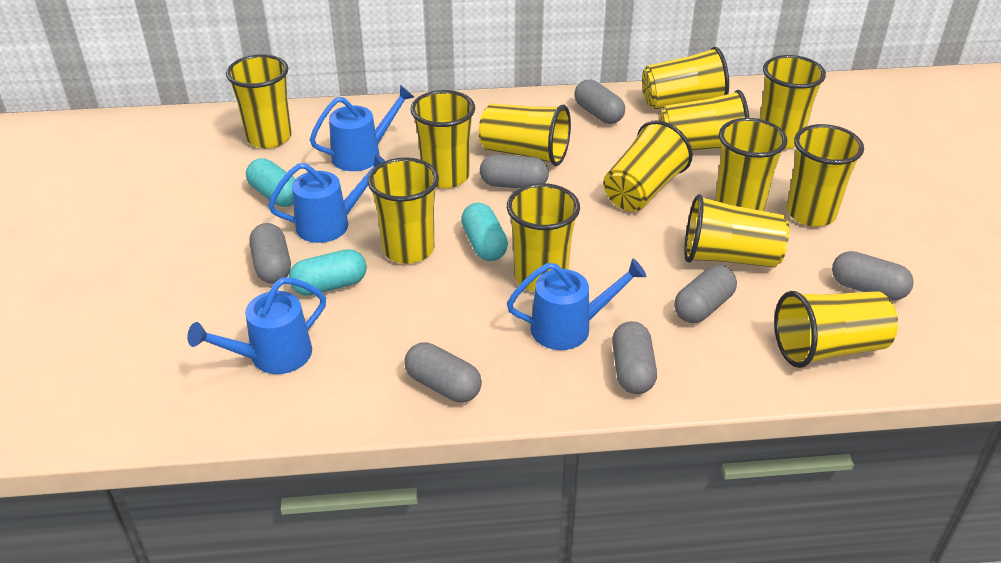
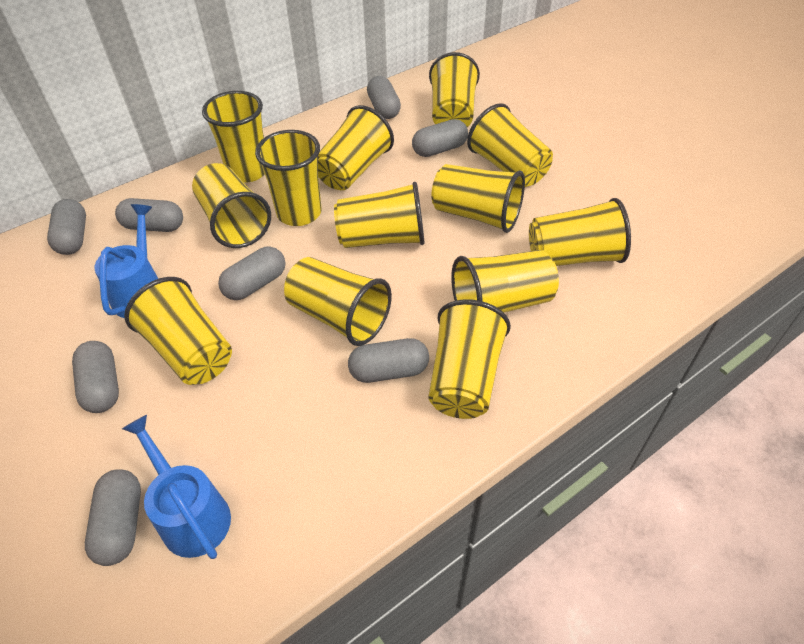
blue watering can: [187,277,326,374] [268,154,385,243] [310,85,414,171] [507,258,647,350] = 4 -> [94,204,158,318] [122,415,231,559] = 2
grey capsule: [250,223,291,284] [404,342,482,402] [480,154,549,189] [574,80,625,124] [612,321,657,394] [674,265,737,323] [832,251,914,300] = 7 -> [47,199,86,255] [72,341,119,413] [85,469,141,566] [115,198,183,232] [218,246,285,300] [348,338,429,383] [367,76,401,119] [412,119,468,157] = 8
turquoise capsule: [246,158,295,207] [289,249,367,296] [461,203,508,261] = 3 -> none = 0

